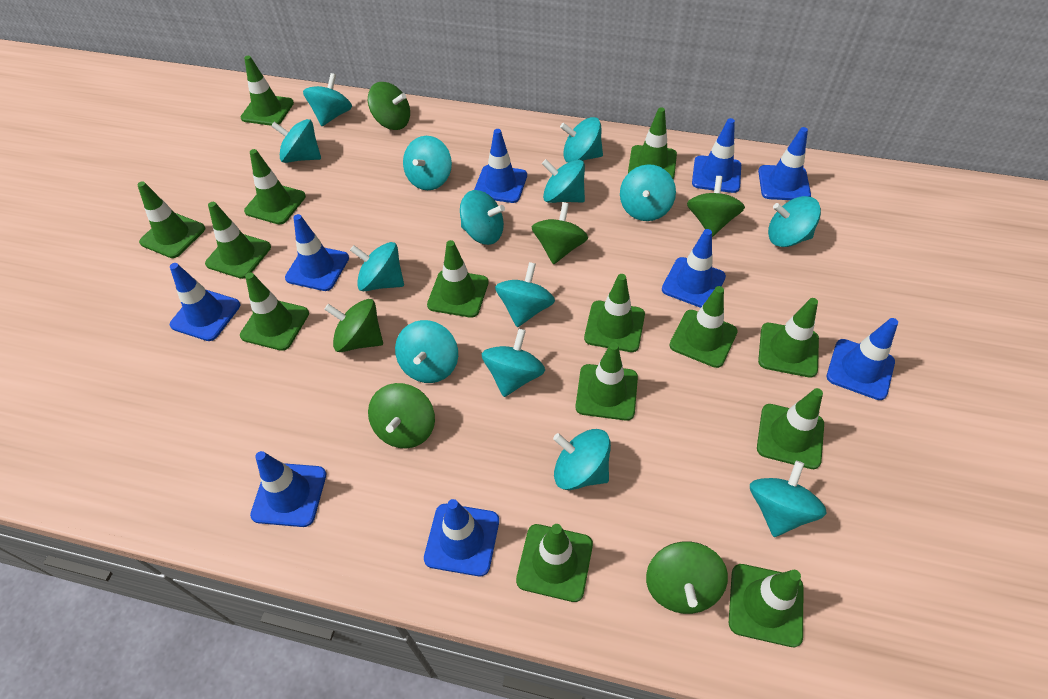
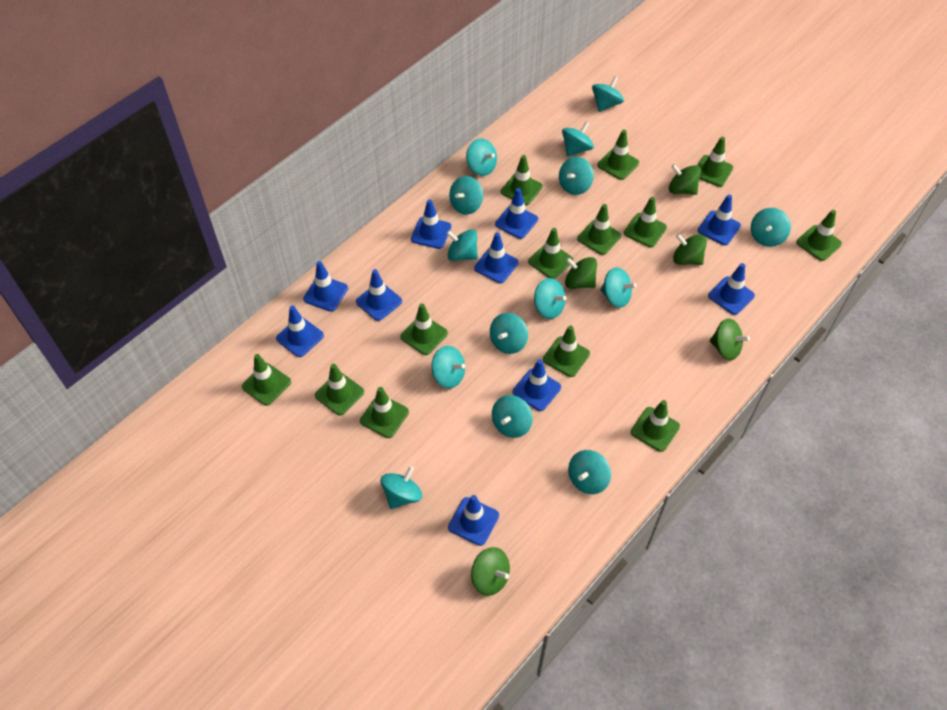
blue traffic cone: [170,263,240,341] [250,451,326,527] [285,214,349,291] [424,499,499,576] [474,129,527,203] [662,229,726,308] [692,118,741,193] [758,127,811,200] [827,318,898,400] = 9 -> [276,305,324,357] [303,261,348,312] [356,269,402,321] [411,199,451,249] [448,495,499,546] [474,232,518,283] [495,188,538,239] [513,359,561,411] [698,195,741,245] [708,263,755,315] = 10
green spinning top: [324,299,383,352] [368,82,410,130] [368,383,435,448] [532,202,588,264] [646,541,728,614] [687,176,745,237] = 6 -> [471,547,510,596] [565,257,597,289] [669,164,701,195] [673,234,707,265] [710,319,750,360] = 5
green traffic cone: [137,181,205,258] [205,202,271,279] [240,272,309,351] [241,56,294,126] [244,149,306,225] [427,240,488,318] [516,524,593,602] [575,342,638,421] [584,274,645,352] [628,107,677,179] [669,286,738,368] [729,564,803,647] [757,388,824,469] [758,298,819,378] = 14 -> [242,354,291,406] [315,364,364,416] [360,387,409,438] [400,304,448,355] [501,155,543,205] [528,228,573,279] [543,326,590,377] [577,204,621,255] [597,130,639,180] [624,197,667,247] [631,400,680,452] [697,137,733,187] [796,210,842,261] = 13

